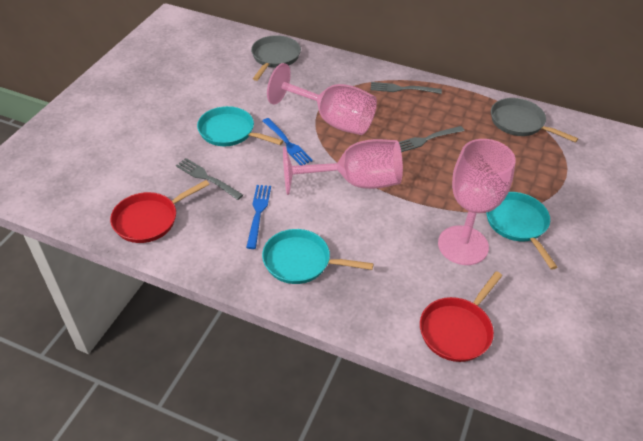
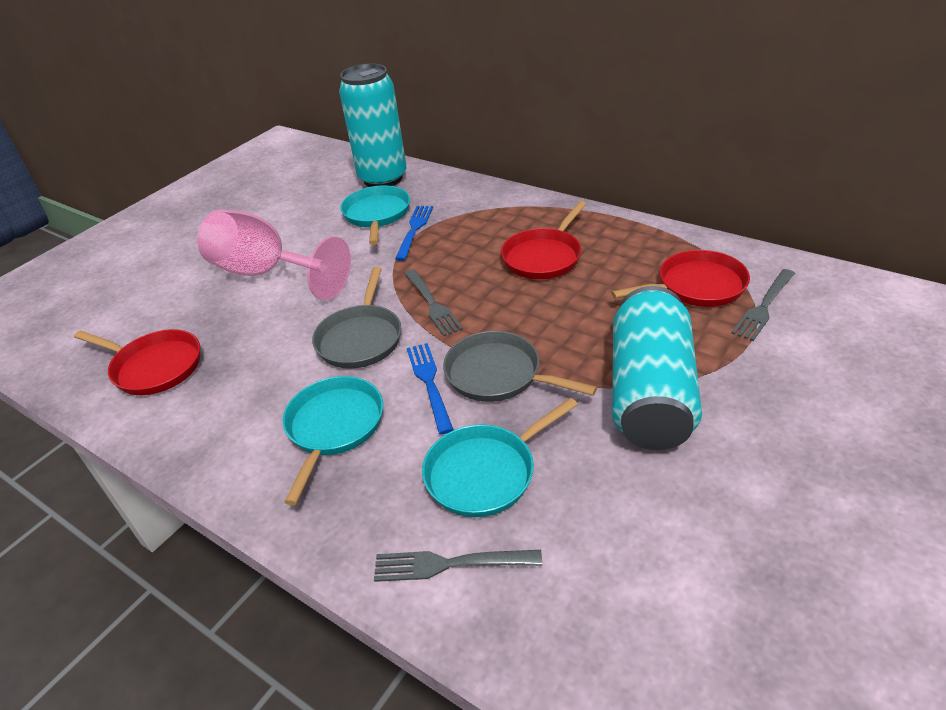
pink goblet: [267,63,377,135] [283,139,403,195] [438,139,516,265] = 3 -> [197,209,351,300] = 1
red pan: [110,180,210,243] [420,271,502,362] = 2 -> [74,329,200,395] [501,201,586,279] [611,250,750,307] = 3
turquoise can: none = 0 -> [339,63,407,187] [612,286,702,450] = 2

